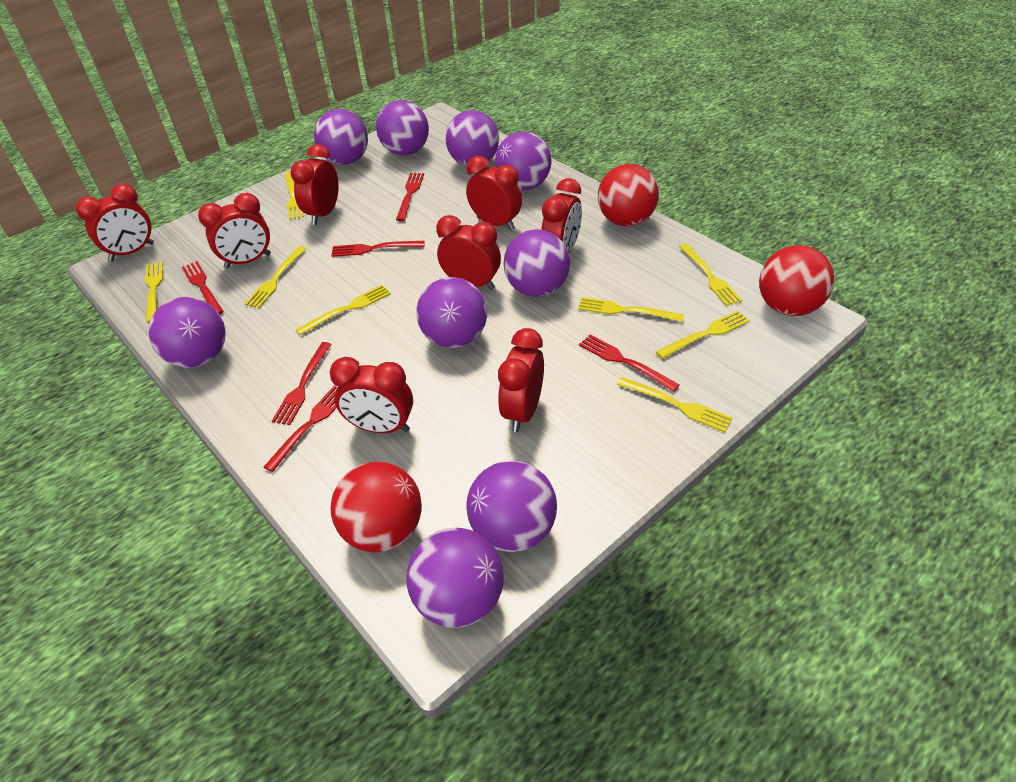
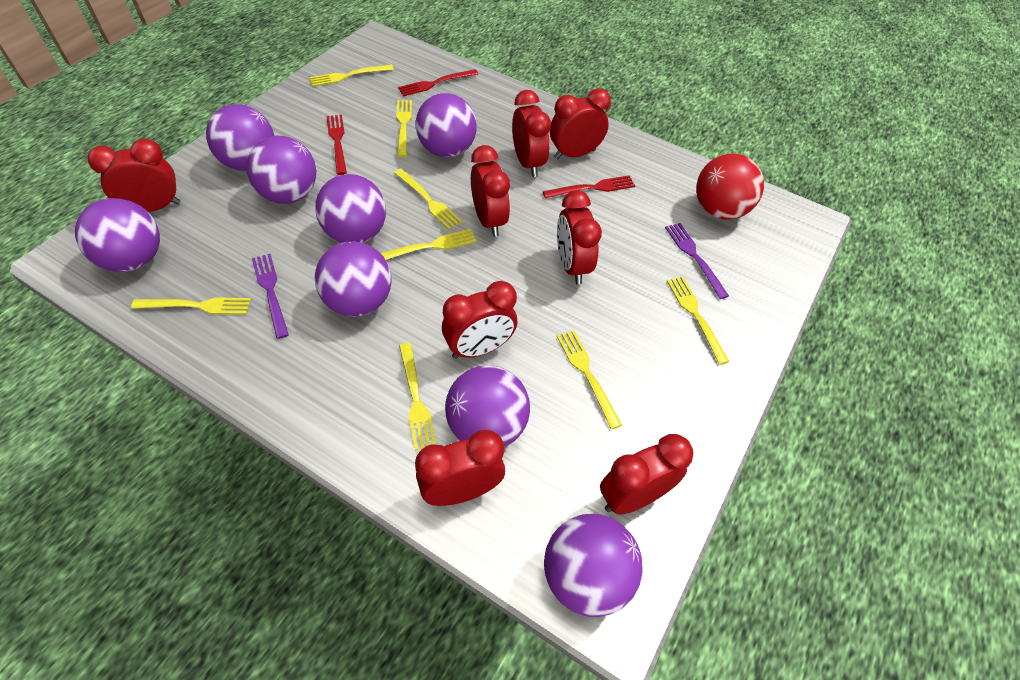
purple ball: [148,297,226,368] [314,109,368,165] [376,100,429,156] [406,528,504,628] [416,277,487,348] [445,110,499,166] [466,461,557,552] [495,132,551,191] [504,229,570,297] = 9 -> [75,198,160,272] [206,104,274,171] [246,136,316,204] [315,174,386,243] [315,241,392,317] [416,93,477,157] [445,365,530,447] [544,514,643,617] = 8
purple fork: none = 0 -> [252,254,289,339] [665,223,729,299] = 2
red ball: [331,462,422,552] [598,164,659,226] [759,245,834,316] = 3 -> [696,153,764,219] = 1
red fork: [182,261,224,314] [264,386,337,472] [272,342,332,425] [331,241,424,257] [396,173,424,221] [579,334,680,392] = 6 -> [326,115,347,175] [398,69,478,96] [543,175,635,198] = 3

